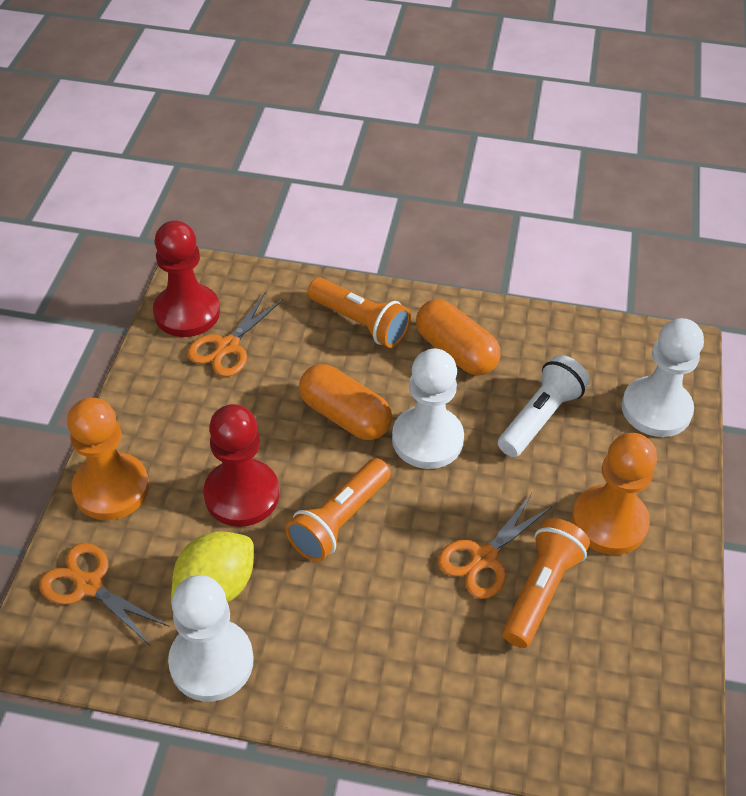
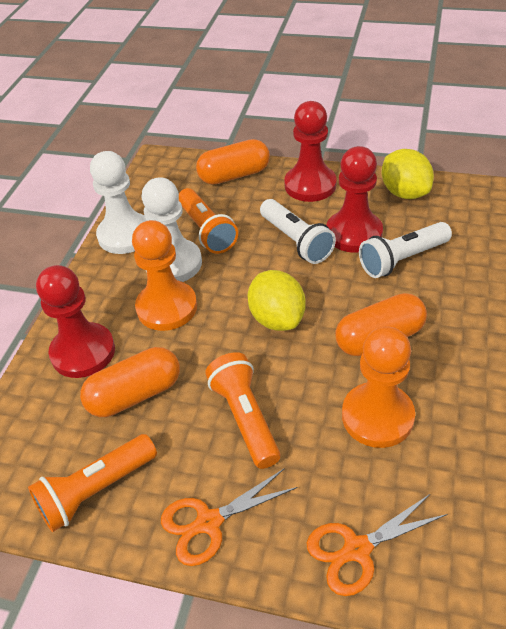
orange capsule: [299,364,392,440] [416,299,500,376] = 2 -> [80,347,180,417] [196,139,270,185] [335,293,427,356] = 3
orange scissors: [39,543,170,646] [187,293,283,377] [438,494,552,599] = 3 -> [161,468,298,566] [307,493,447,596] = 2
red pawn: [153,220,220,337] [204,404,279,527] = 2 -> [36,265,115,378] [284,101,337,202] [327,146,383,253] = 3
white flashlight: [498,355,590,457] = 1 -> [260,199,336,264] [359,222,452,278] = 2
white pawn: [168,575,254,702] [392,349,464,469] [622,318,704,437] = 3 -> [90,151,147,254] [142,177,202,282] = 2
yellow lemon: [171,531,254,604] = 1 -> [248,270,306,331] [382,149,434,199] = 2

